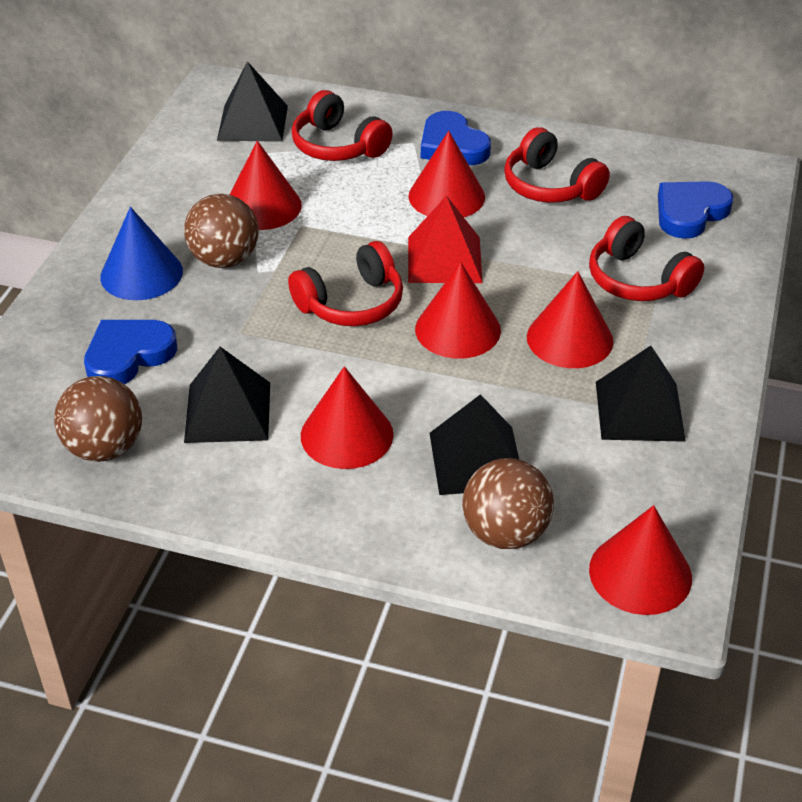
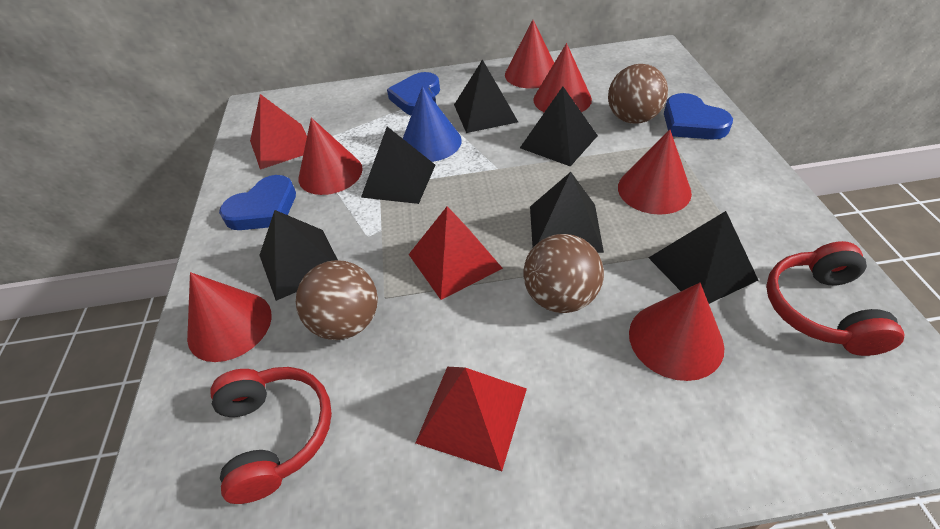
black pyramid: [184,347,270,443] [217,61,288,142] [430,394,519,495] [596,346,686,442] = 4 -> [259,210,338,301] [361,127,435,204] [454,59,518,133] [520,87,598,167] [530,172,604,253] [649,211,758,304] = 6
red headphones: [288,241,403,326] [292,90,393,161] [504,127,610,203] [589,216,704,301] = 4 -> [210,367,332,504] [766,241,904,356] = 2
red pyramid: [408,195,482,283] = 1 -> [250,94,307,170] [409,206,503,300] [415,367,527,471] = 3

